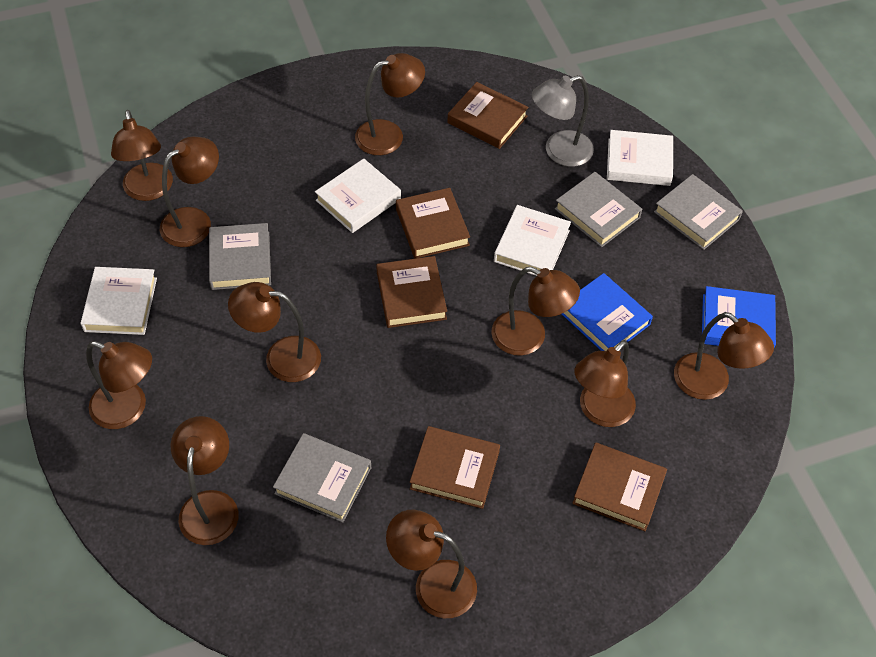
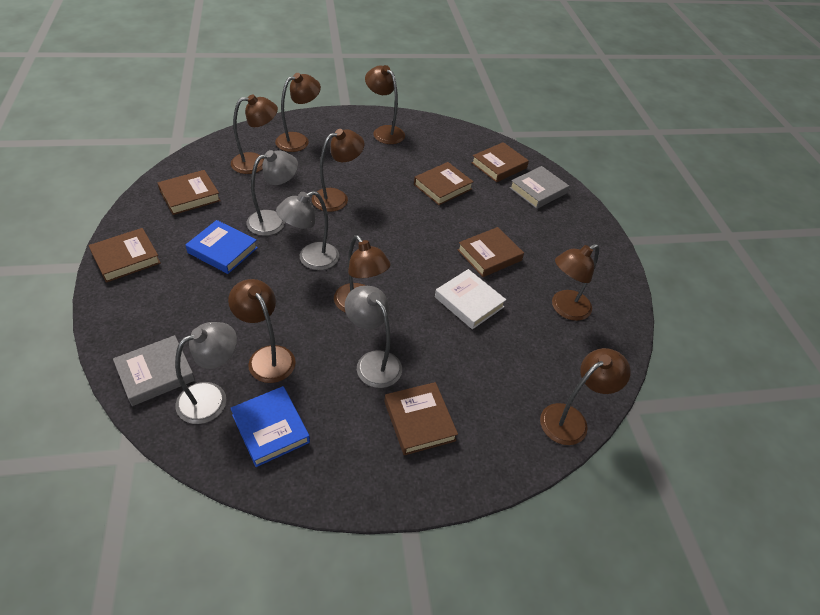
brown book: [376,256,447,328] [396,188,470,259] [410,426,500,509] [447,82,528,149] [573,442,667,531] = 5 -> [89,228,161,283] [157,170,221,215] [384,382,458,455] [414,162,474,205] [458,227,524,277] [471,142,529,182] = 6
brown lamp: [86,341,152,429] [111,110,173,201] [160,136,219,247] [171,416,238,545] [228,282,321,382] [355,53,425,155] [386,510,477,618] [491,267,580,356] [574,340,636,427] [674,312,774,400] = 10 -> [228,279,296,383] [231,94,278,174] [275,73,321,152] [312,129,364,212] [334,235,391,313] [365,65,405,144] [540,348,631,445] [552,244,599,321] = 8
grey book: [209,223,271,290] [273,433,371,523] [555,172,642,247] [654,174,743,250] = 4 -> [113,335,195,406] [510,166,569,209] = 2
grey lamp: [532,75,594,167] = 1 -> [175,322,237,424] [247,150,298,236] [276,191,339,270] [345,286,402,388] = 4
white book: [81,267,157,335] [315,159,401,233] [494,205,571,276] [607,130,673,186] = 4 -> [435,269,506,329] = 1

